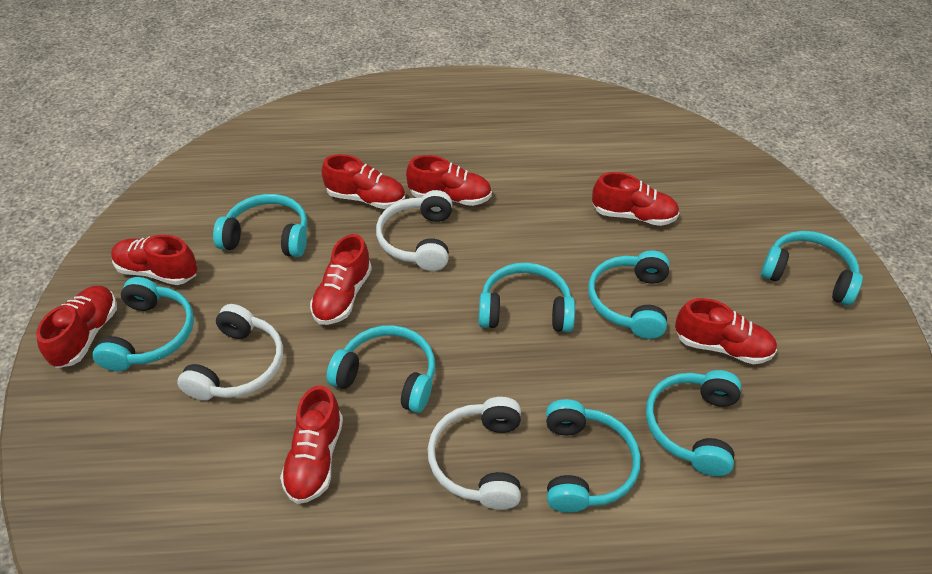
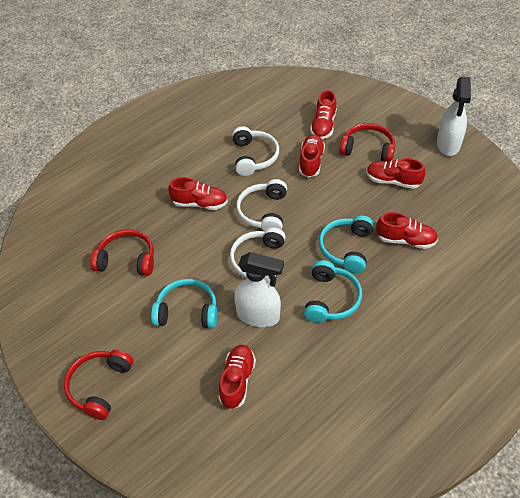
red headphones: none = 0 -> [64,350,133,420] [90,229,154,276] [339,123,395,162] = 3
red shoe: [36,286,117,368] [111,235,197,285] [280,385,343,504] [310,234,372,325] [321,154,405,209] [406,155,492,206] [592,172,679,226] [675,298,777,364] = 8 -> [168,177,228,210] [218,345,256,410] [299,134,325,178] [310,90,337,139] [366,158,425,189] [376,212,438,249] = 6
turquoise headphones: [93,277,194,371] [213,194,307,257] [327,325,435,413] [478,263,575,332] [546,399,641,512] [588,250,670,339] [646,370,741,476] [761,231,863,306] = 8 -> [151,279,217,328] [304,260,362,323] [319,215,374,273] = 3
white spray bottle: none = 0 -> [234,252,284,327] [437,77,471,156] = 2

